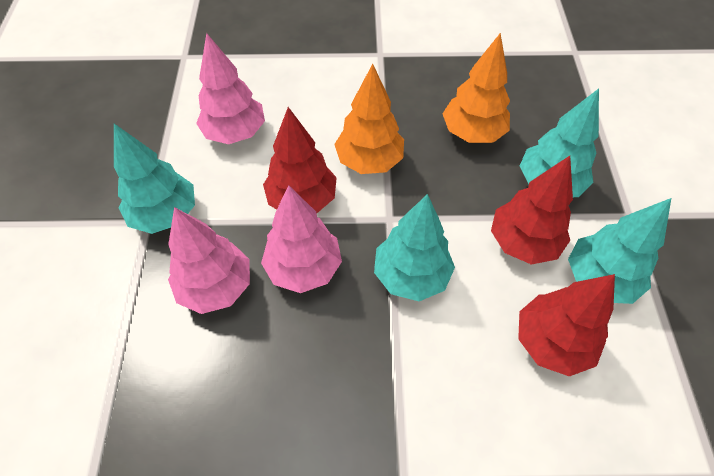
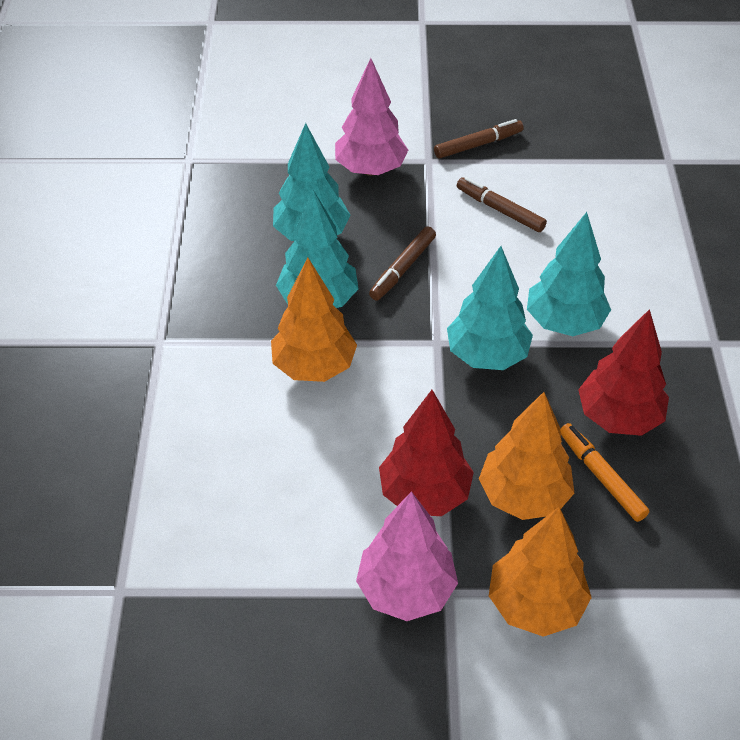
brown marker: none = 0 -> [369,226,436,301] [434,119,524,158] [457,177,547,232] = 3
orange marker: none = 0 -> [560,423,649,522] = 1
orange tree: [334,64,404,174] [443,33,510,143] = 2 -> [271,257,357,382] [479,392,574,520] [489,507,592,637] = 3
pink tree: [168,207,250,314] [196,33,265,144] [261,185,342,293] = 3 -> [335,58,408,176] [356,491,458,621] = 2
red tree: [263,107,337,213] [491,156,573,264] [518,274,615,376] = 3 -> [379,390,474,516] [578,309,669,436] = 2

